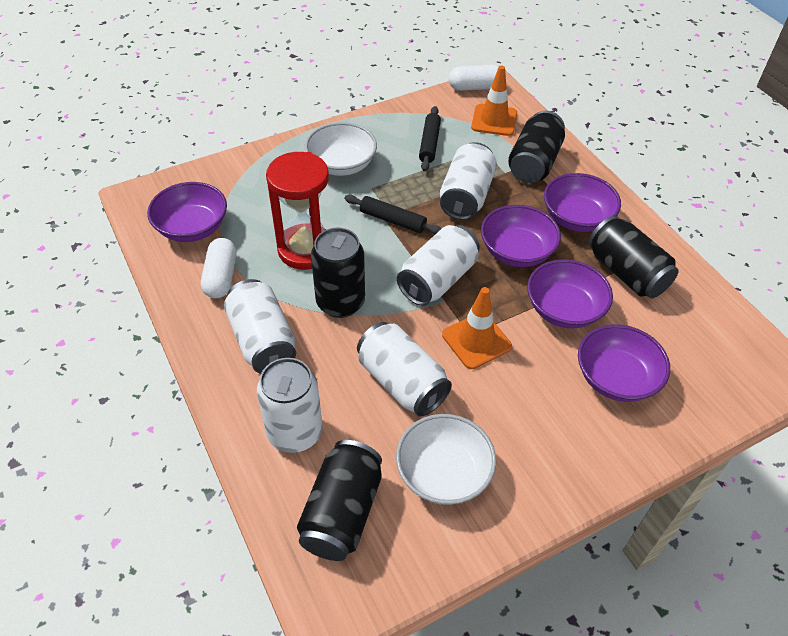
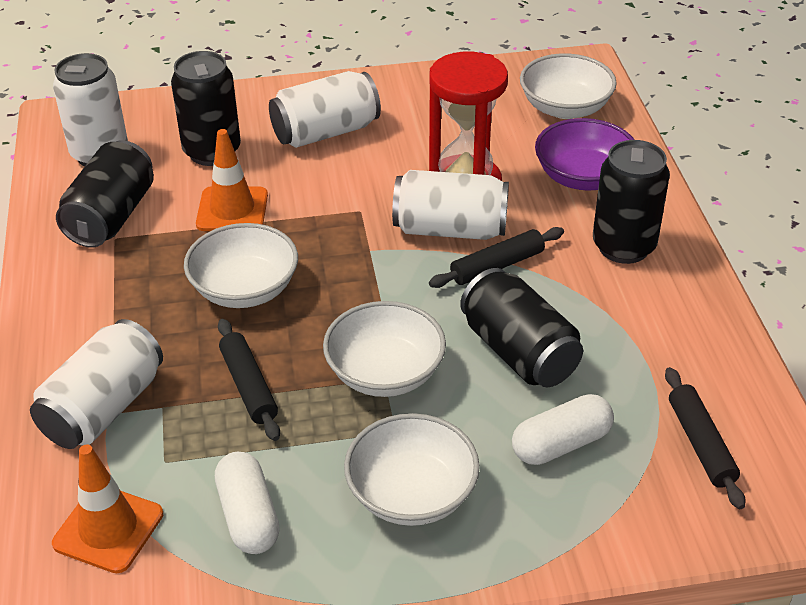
black rolling pin: [344,195,442,234] [419,106,441,172] = 2 -> [218,319,280,441] [429,227,564,288] [665,367,746,509] = 3
purple bowl: [147,182,227,242] [481,205,561,267] [527,259,613,328] [544,173,621,232] [578,324,670,402] = 5 -> [535,118,634,190] = 1
white bowl: [305,122,377,176] [396,414,496,505] = 2 -> [184,223,298,308] [323,301,446,397] [344,413,480,526] [520,53,617,119] = 4
white can: [224,279,296,374] [257,358,323,453] [357,322,452,417] [397,225,480,306] [440,142,497,220] = 5 -> [30,319,163,449] [53,53,128,166] [269,71,381,148] [392,170,509,240] = 4

